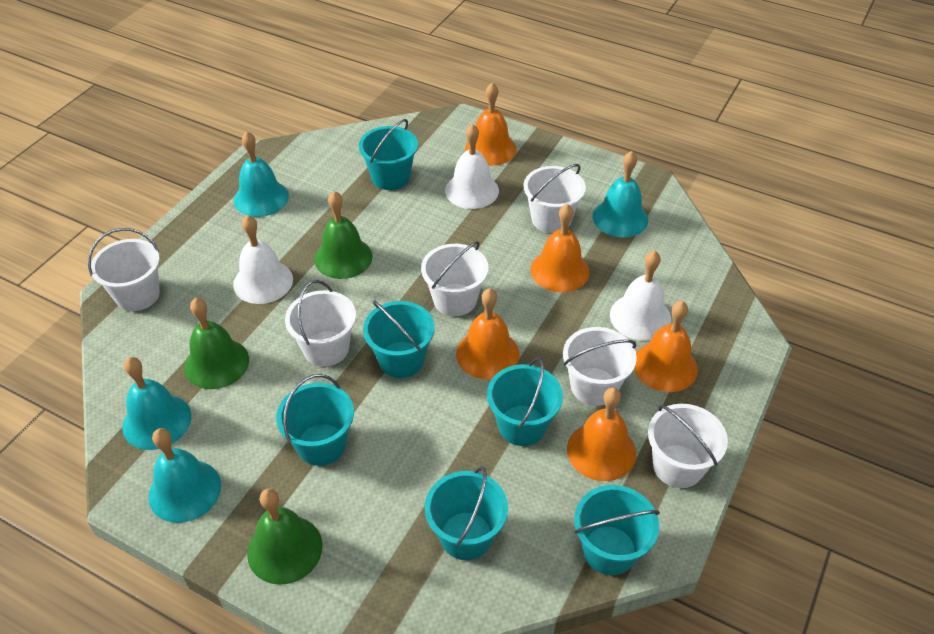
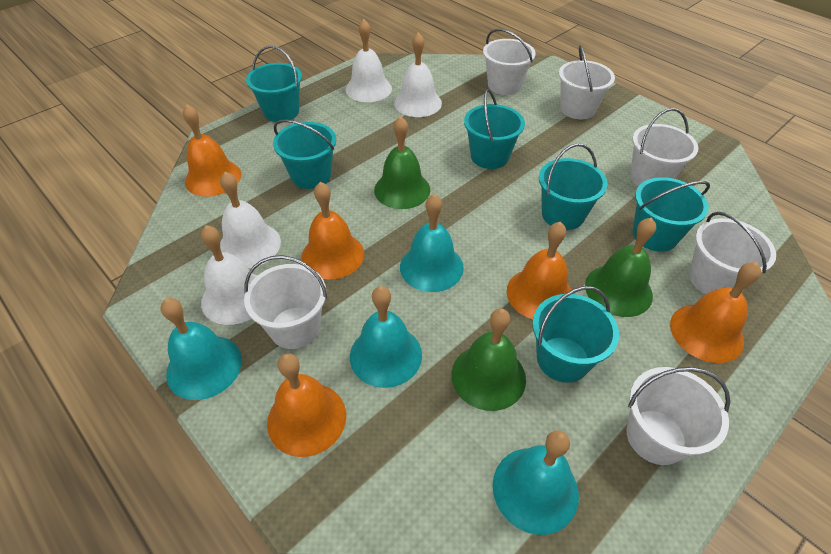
white bell: [233,215,293,304] [445,124,499,209] [610,251,671,341] = 3 -> [201,225,258,325] [220,172,281,268] [346,19,392,102] [394,32,442,117] = 4

